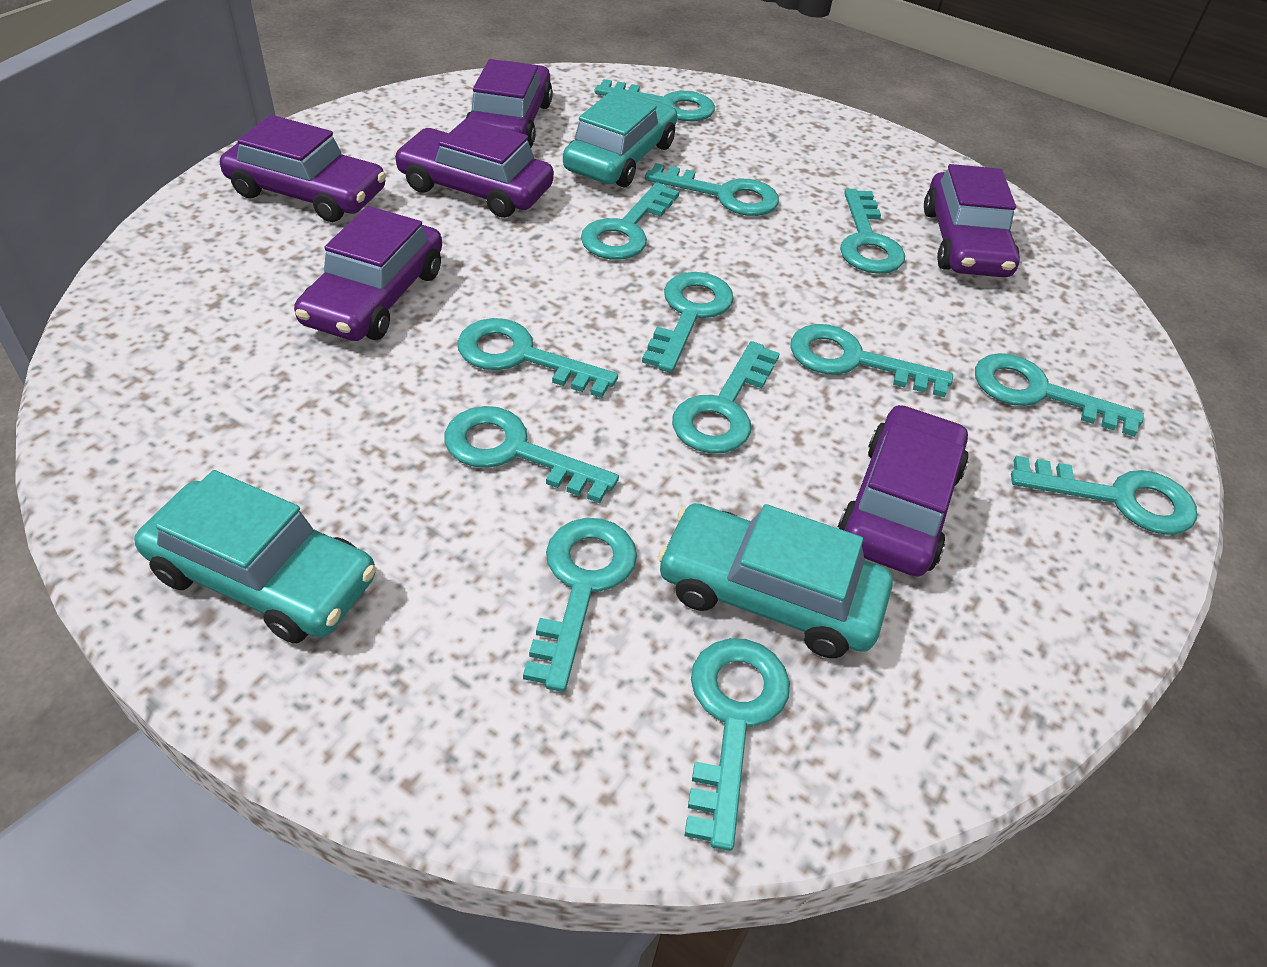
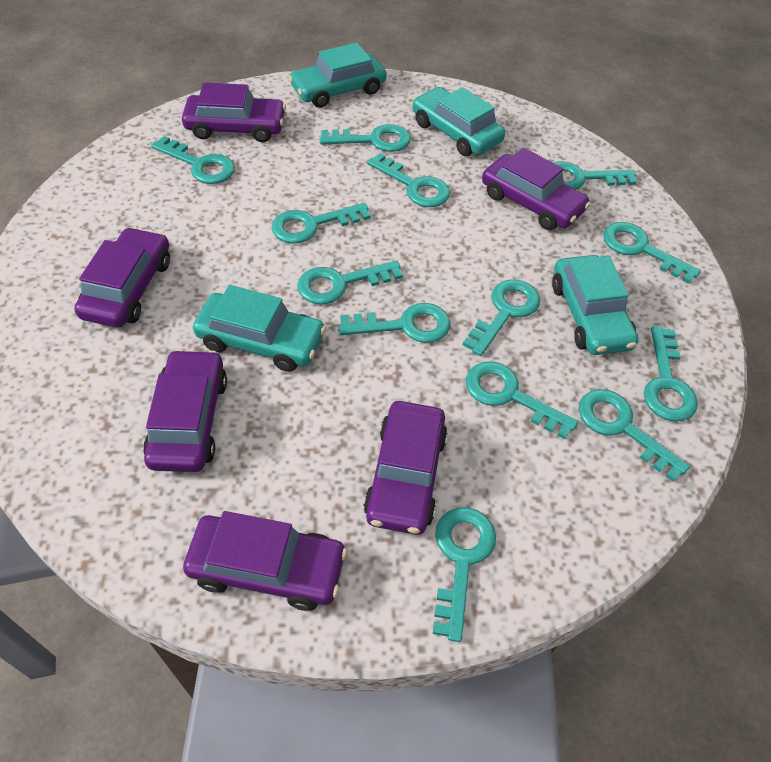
turquoise car: [134,470,376,643] [563,91,677,187] [658,503,893,658] = 3 -> [193,285,326,372] [288,43,387,108] [412,87,505,156] [552,255,639,355] = 4

